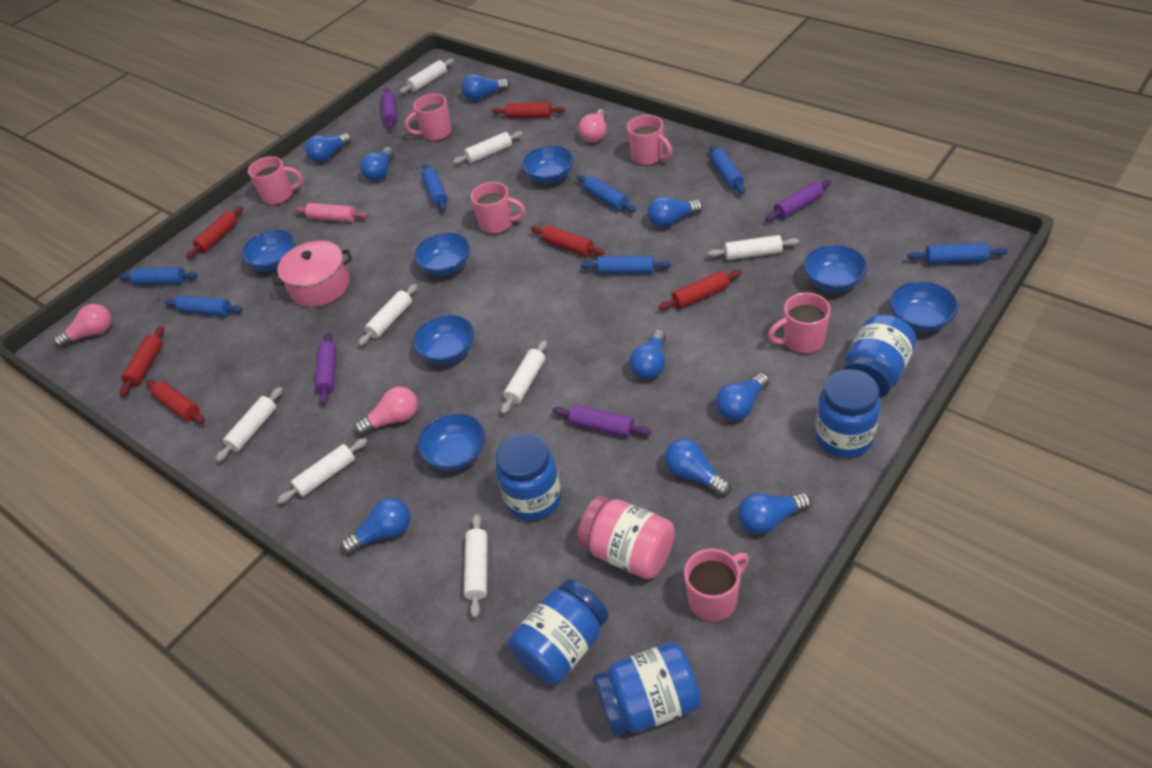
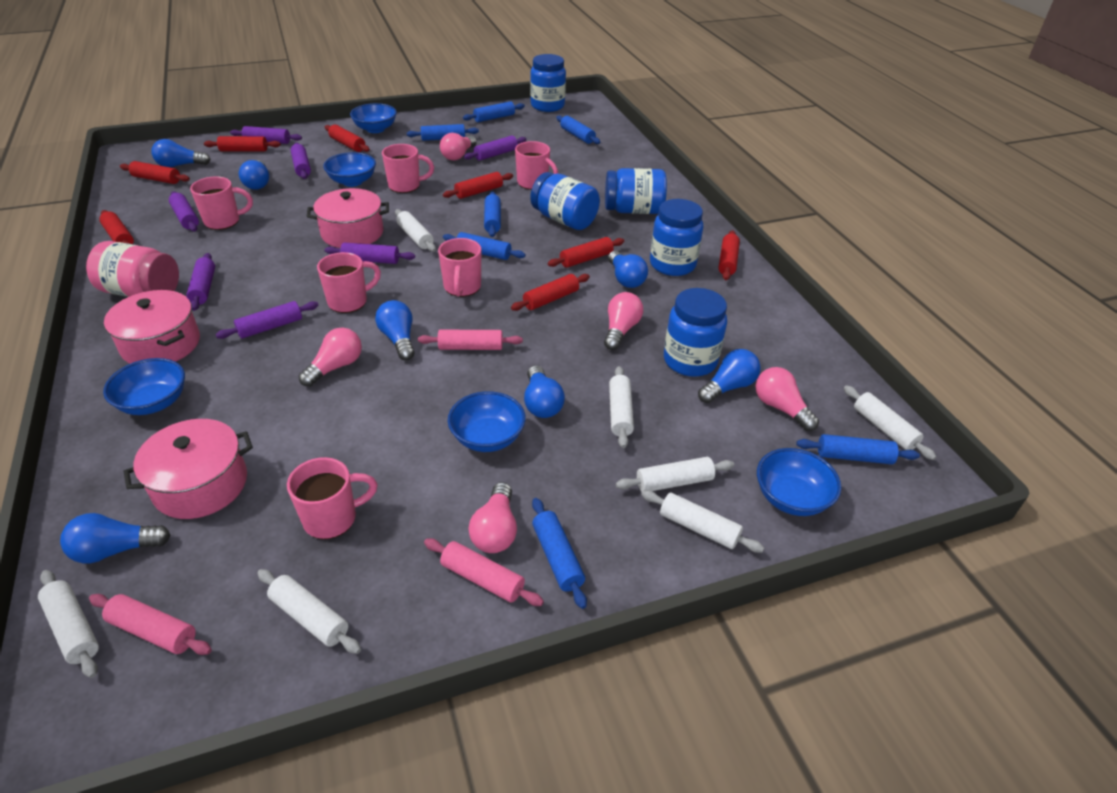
blue bowl: [241,230,296,271] [413,315,474,364] [414,232,470,276] [418,413,485,471] [522,145,574,184] [803,244,868,292] [890,281,958,332] = 7 -> [103,358,185,415] [323,152,376,187] [350,103,397,133] [448,391,526,452] [757,448,842,516] = 5
blue light bulb: [305,133,351,163] [341,498,410,555] [360,147,394,181] [461,74,510,101] [629,330,666,379] [647,196,703,228] [665,438,731,496] [716,373,769,421] [738,492,811,535] = 9 -> [60,513,171,563] [151,139,211,167] [239,160,269,190] [375,300,415,360] [524,365,565,418] [608,251,648,288] [698,349,761,403] = 7
pink light bulb: [54,304,111,348] [354,387,418,436] [579,109,607,143] = 3 -> [299,328,362,387] [440,133,477,161] [468,482,517,553] [604,292,643,350] [755,367,819,431] = 5
pink pot: [272,241,352,307] = 1 -> [104,290,200,364] [123,419,253,519] [307,188,389,248] = 3
pink rolling pin: [294,203,368,222] = 1 -> [89,594,212,655] [418,330,523,350] [424,538,544,606] = 3
purple rolling pin: [315,333,337,405] [381,88,397,130] [552,405,652,438] [765,179,832,221] = 4 -> [169,191,199,232] [186,253,215,311] [215,301,319,339] [230,126,302,144] [291,143,311,179] [325,242,415,264] [464,136,527,161] = 7
red rolling pin: [120,326,164,396] [146,380,205,423] [186,206,243,259] [492,102,565,118] [531,225,605,256] [659,270,742,310] = 6 -> [99,210,134,244] [120,161,190,184] [204,136,281,152] [325,125,370,152] [443,172,513,199] [511,274,590,311] [548,237,624,268] [719,230,740,280] = 8
white rolling pin: [216,387,283,462] [277,438,367,504] [358,284,417,346] [399,59,454,94] [453,131,523,164] [464,514,487,618] [501,340,547,414] [708,235,799,260] = 8 -> [38,570,99,678] [257,569,361,654] [395,209,436,252] [609,366,634,448] [616,457,734,492] [641,490,764,553] [844,385,936,460] = 7

